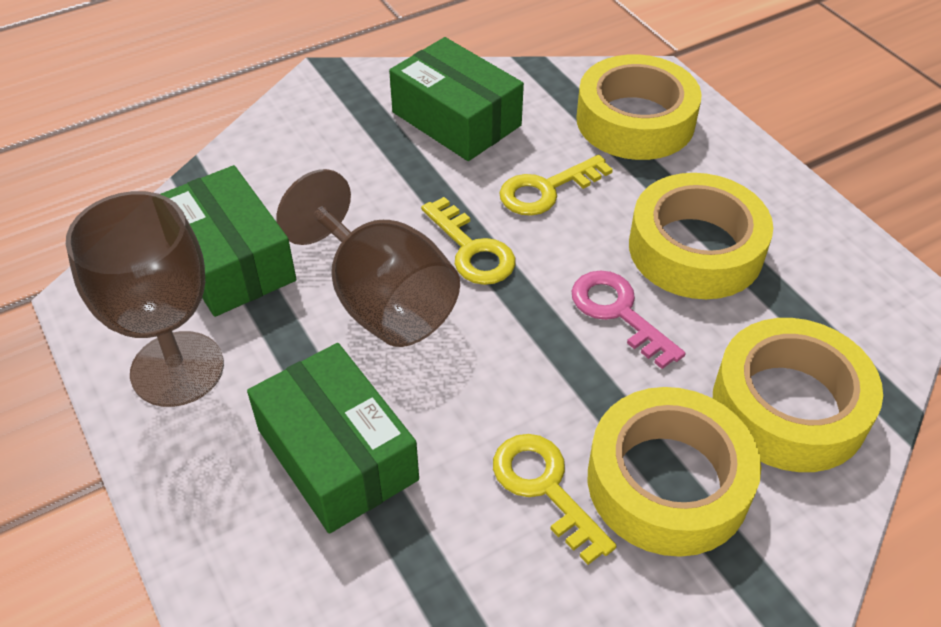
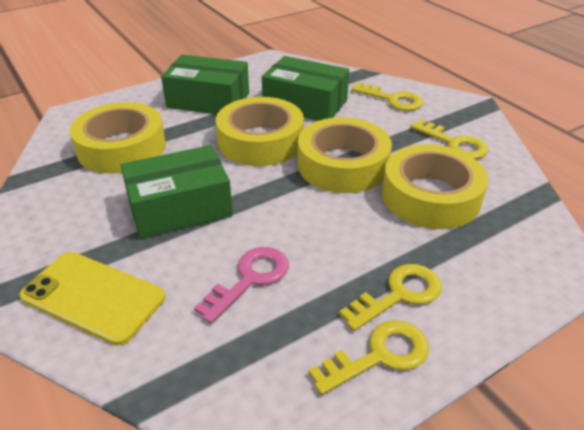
brown goblet: [66,191,224,407] [276,169,460,347] = 2 -> none = 0
yellow key: [421,197,516,285] [493,434,616,565] [499,155,613,216] = 3 -> [309,320,429,395] [339,264,442,331] [351,82,423,111] [410,119,489,159] = 4
yellow phone: none = 0 -> [19,252,165,346] = 1

